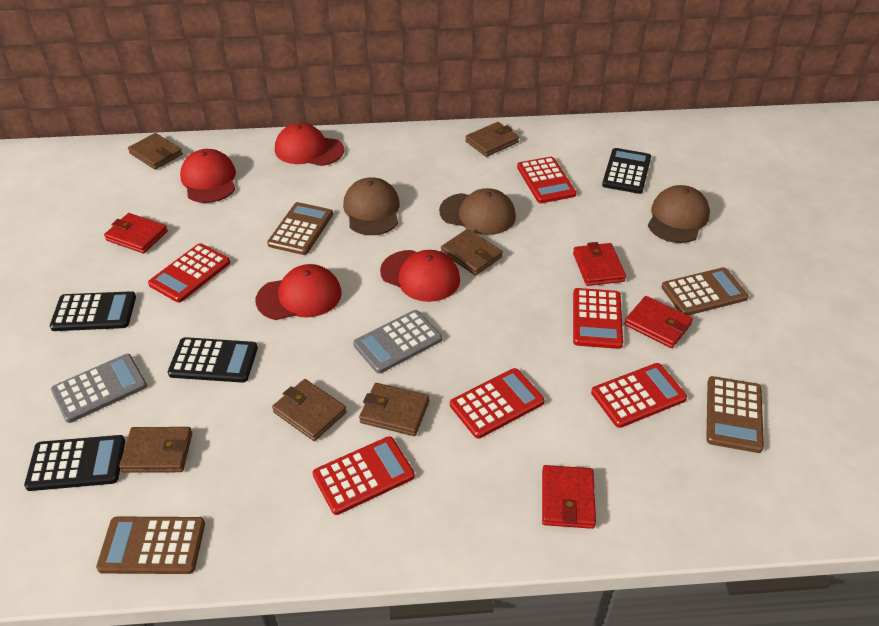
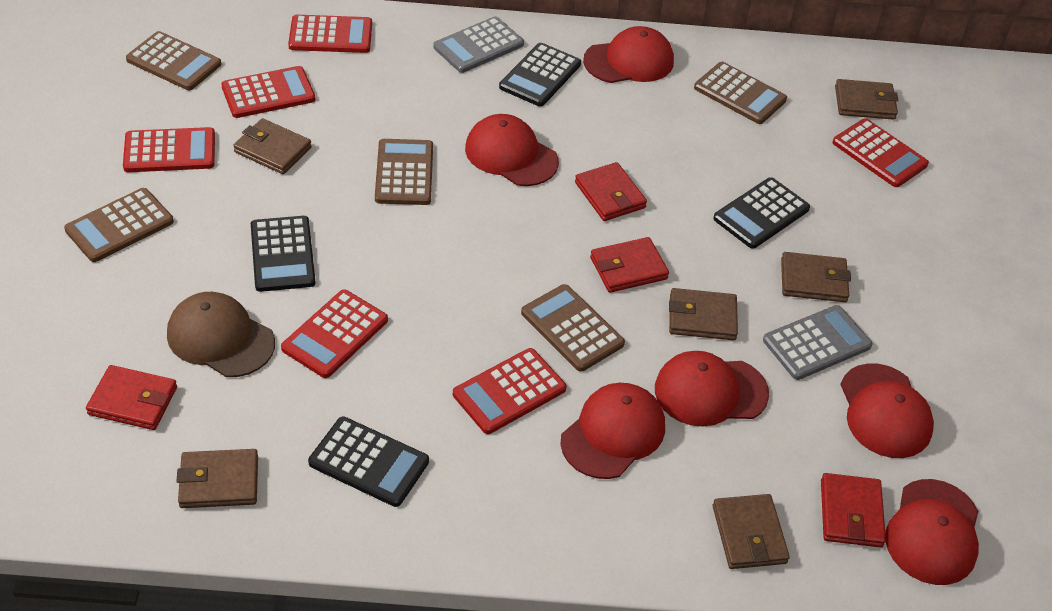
brown calculator: [96,517,205,574] [267,202,333,255] [661,267,748,316] [706,376,764,453] = 4 -> [64,188,174,262] [126,31,221,90] [375,139,433,205] [521,284,625,372] [694,62,787,124] = 5
brown cap: [343,177,400,235] [439,188,516,235] [648,185,710,243] = 3 -> [167,292,275,377] = 1
red cap: [180,149,236,203] [256,264,342,320] [275,123,344,166] [380,250,460,302] = 4 -> [465,114,559,186] [560,383,665,479] [583,26,674,83] [655,351,769,427] [840,363,934,458] [885,479,979,585] = 6

